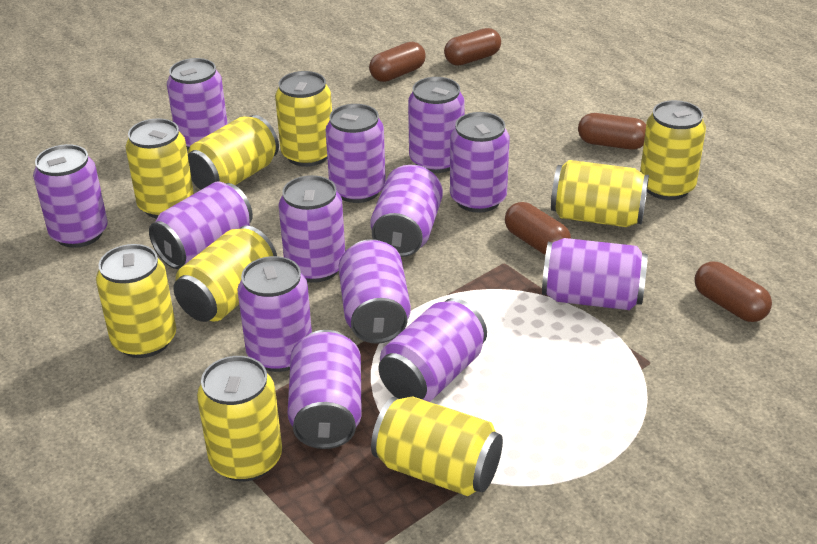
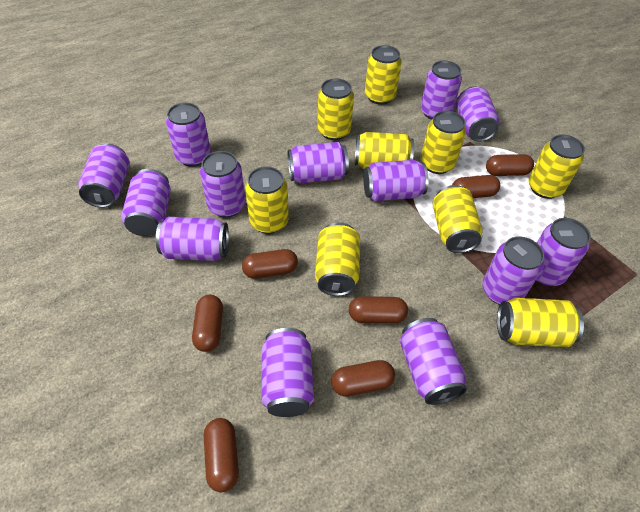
brown capsule: [369,42,426,82] [444,28,501,66] [505,202,571,255] [578,113,646,150] [695,262,772,322] = 5 -> [192,295,223,352] [204,418,239,492] [242,249,298,279] [331,360,395,397] [349,296,408,323] [452,175,500,198] [486,154,534,176] = 7

